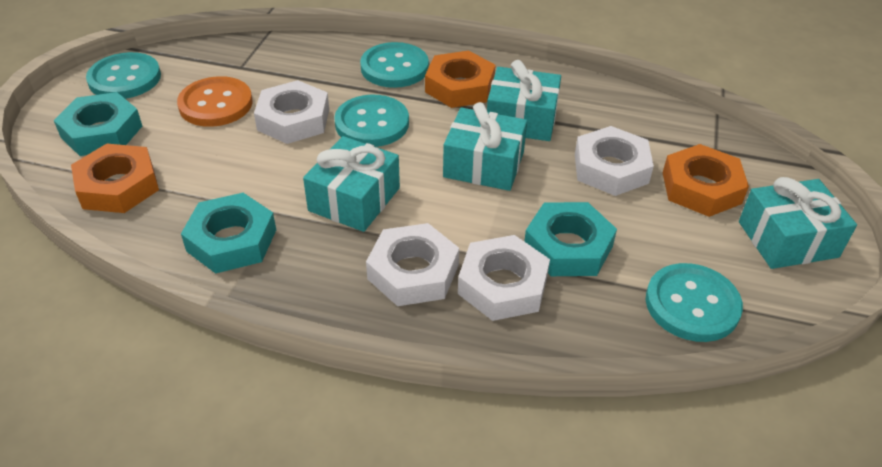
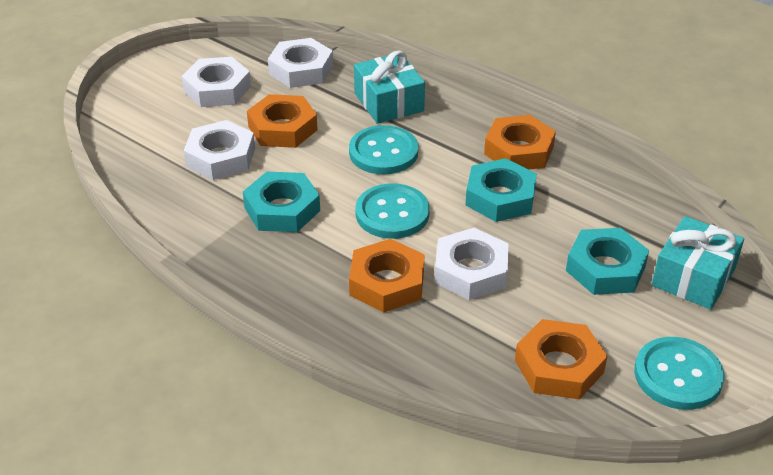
orange button: [177,76,253,127] = 1 -> none = 0
orange nut: [71,144,159,213] [425,51,496,108] [663,144,749,217] = 3 -> [247,94,318,148] [349,239,424,313] [484,115,556,170] [515,319,608,399] = 4
turquoise button: [86,52,161,99] [334,95,409,147] [360,42,429,88] [645,263,743,342] = 4 -> [349,125,418,174] [355,183,430,239] [634,337,724,410] = 3
turquoise gift: [303,136,400,232] [443,102,527,191] [487,60,561,141] [739,177,857,269] = 4 -> [354,51,425,124] [652,216,744,310] = 2

